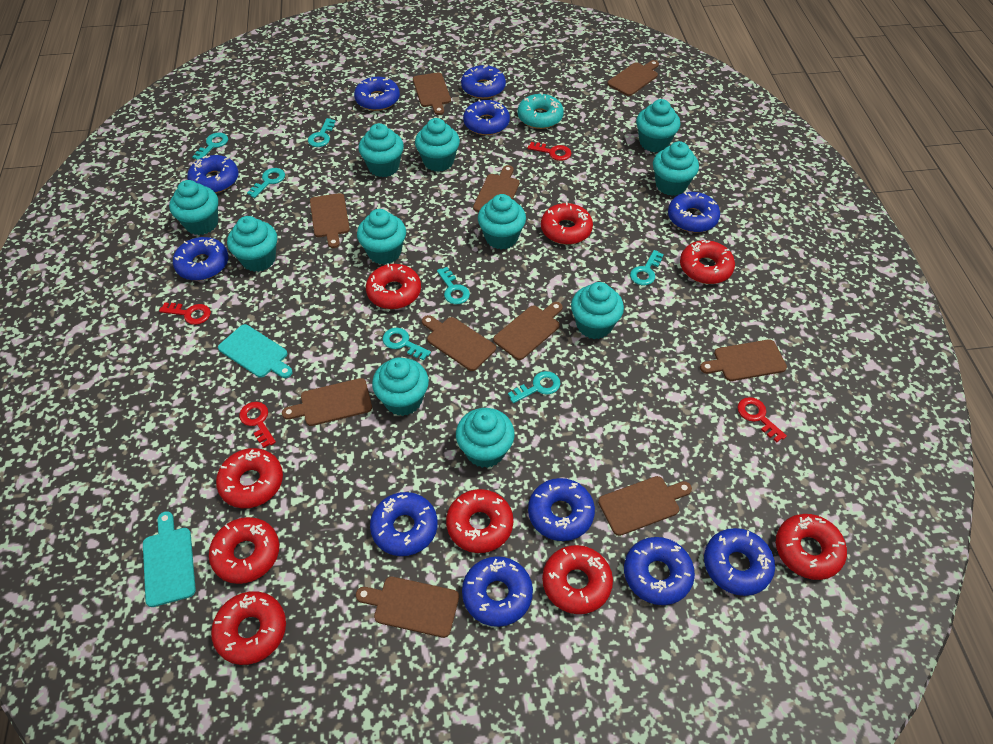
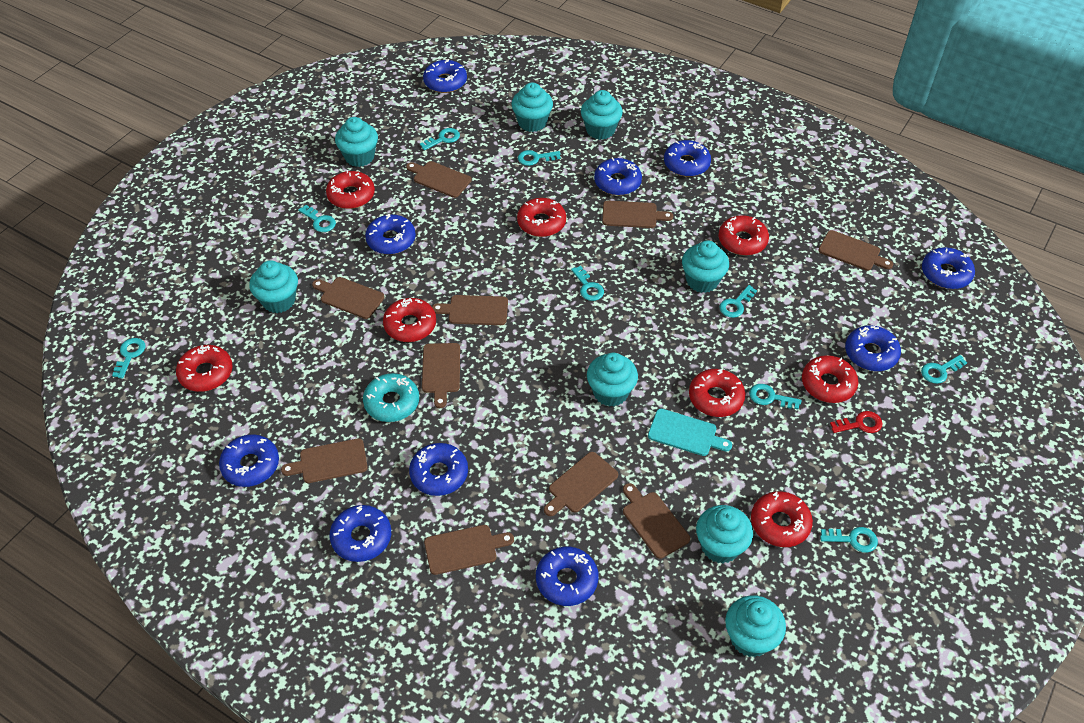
blue donut: [173,237,228,281] [187,155,238,193] [354,77,400,111] [370,492,438,556] [461,64,506,99] [462,556,533,627] [463,100,510,135] [528,478,595,541] [624,537,695,605] [668,192,720,232] [704,528,775,596] = 11 -> [219,434,279,487] [330,505,391,562] [365,214,416,255] [409,443,468,496] [423,59,467,93] [536,547,599,606] [594,157,642,195] [664,140,711,177] [845,325,901,371] [922,247,975,289] = 10
red donut: [209,517,279,584] [211,591,286,665] [216,448,283,508] [366,263,421,309] [446,489,513,553] [541,202,593,245] [542,545,613,614] [680,240,735,284] [776,514,847,580] = 9 -> [176,345,233,392] [326,170,375,209] [383,298,436,342] [517,198,566,237] [689,369,745,417] [719,215,769,256] [751,491,813,547] [802,355,858,403] = 8
red key: [159,303,211,325] [239,402,276,448] [527,142,571,161] [738,397,787,442] = 4 -> [830,411,882,433] = 1
turquoise cupcake: [169,180,218,235] [227,216,277,272] [357,209,406,265] [359,123,404,177] [372,357,429,416] [415,118,460,172] [456,408,515,468] [478,194,526,249] [571,282,624,339] [636,99,680,152] [653,141,699,196] = 11 -> [249,260,298,313] [335,117,378,167] [511,83,553,132] [581,90,623,140] [587,353,638,407] [682,240,729,293] [696,505,753,563] [725,595,786,657] = 8
turquoise cutting board: [143,511,196,607] [218,324,293,378] = 2 -> [648,409,732,456] = 1
turquoise key: [192,132,228,160] [247,168,285,198] [308,118,336,147] [383,328,431,361] [437,267,470,304] [508,371,560,403] [630,250,664,285] = 7 -> [112,338,145,379] [298,205,336,232] [420,128,460,150] [518,150,561,166] [571,266,604,301] [719,285,757,318] [749,384,802,409] [820,527,878,553] [921,355,967,384] = 9

